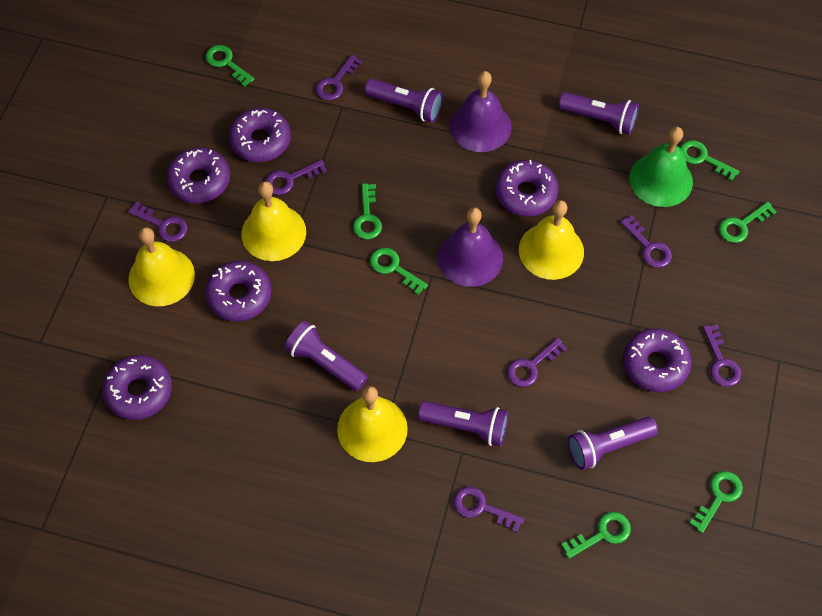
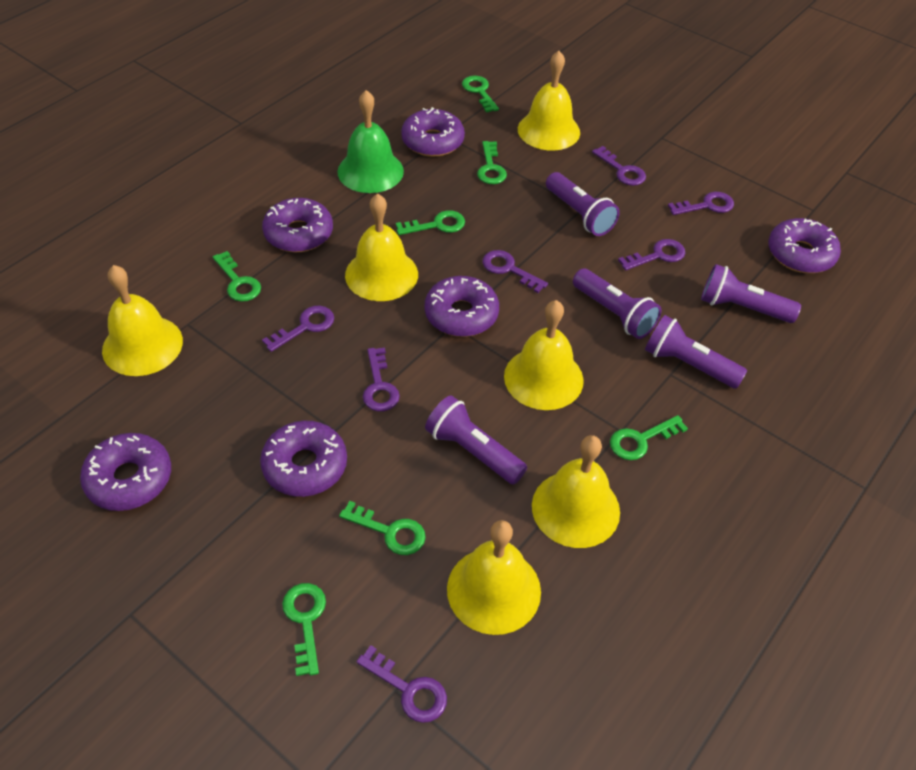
purple bell: [438,207,503,287] [450,71,512,152] = 2 -> none = 0
yellow bell: [128,227,195,306] [241,181,306,261] [337,386,408,462] [519,200,584,280] = 4 -> [102,265,183,376] [345,194,418,301] [447,520,541,635] [504,300,584,410] [518,51,580,151] [532,435,620,548] = 6

